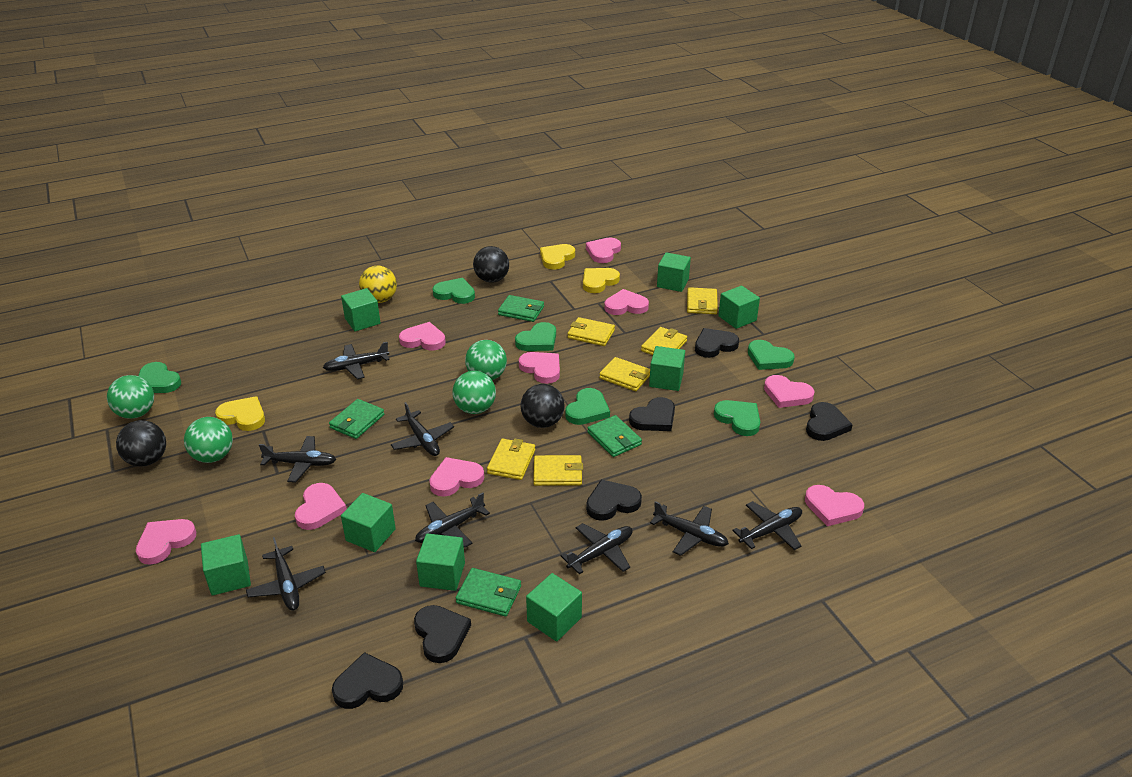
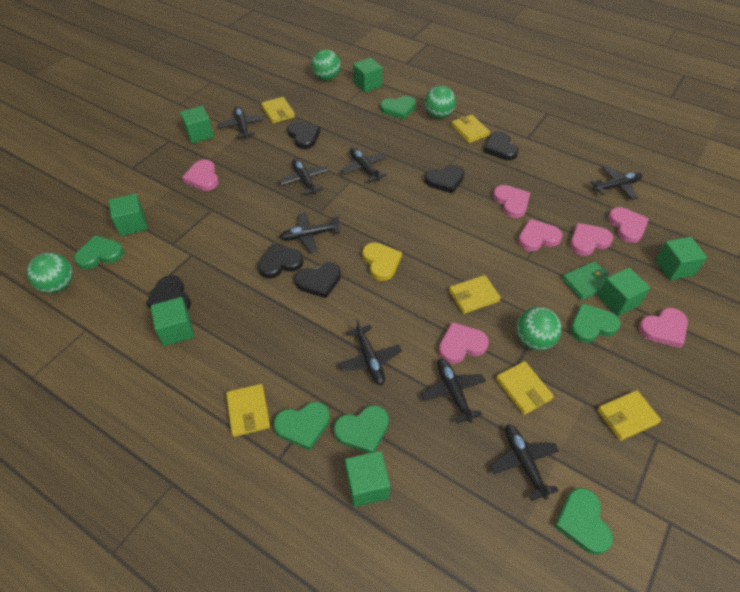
black ball: [116,420,166,467] [473,246,509,283] [521,384,565,428] = 3 -> none = 0
green cube: [201,534,251,596] [341,288,380,331] [341,493,396,552] [416,533,465,591] [526,573,582,642] [649,346,685,391] [657,252,691,292] [718,286,760,329] = 8 -> [109,194,147,236] [151,297,194,346] [180,106,214,144] [345,451,390,507] [353,57,382,93] [598,267,650,316] [655,237,707,280] = 7
green wallet: [329,399,384,439] [456,568,521,617] [498,295,544,322] [587,415,642,457] = 4 -> [562,261,610,300] = 1
pink heart: [136,519,196,565] [295,483,347,530] [399,322,446,350] [429,457,484,497] [519,352,560,384] [586,238,621,263] [604,289,649,315] [764,375,815,408] [805,485,864,526] = 9 -> [182,159,219,191] [439,322,489,364] [493,185,530,218] [518,219,563,251] [570,223,613,256] [608,207,649,243] [638,308,688,348] = 7
yellow ball: [359,266,397,303] = 1 -> none = 0
yellow heart: [215,396,265,431] [540,244,575,269] [583,268,620,293] = 3 -> [362,242,402,281] = 1

